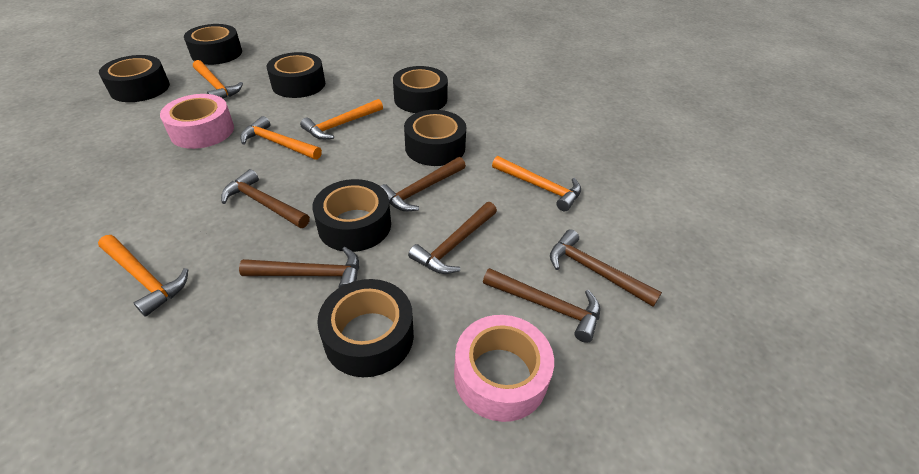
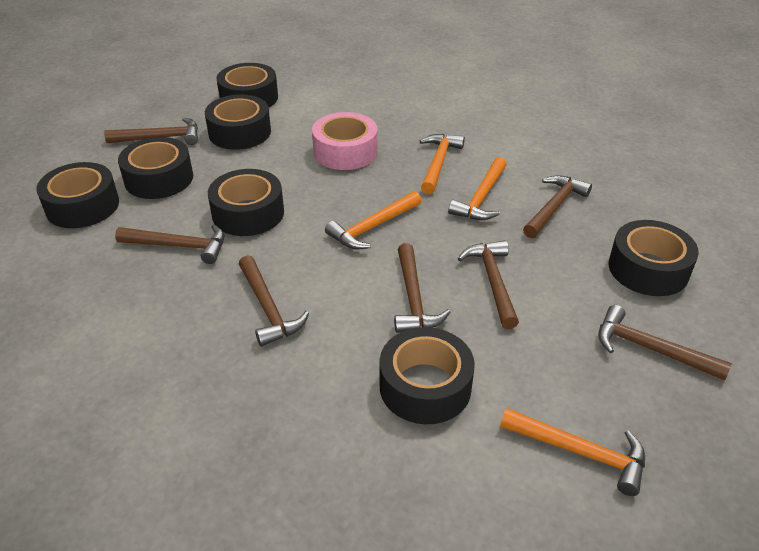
brown hammer: [221,169,310,228] [239,247,359,288] [381,157,466,212] [408,202,497,274] [483,268,600,343] [550,229,662,307] = 6 -> [104,118,198,145] [115,224,224,264] [239,255,309,347] [394,243,451,333] [458,240,519,329] [523,175,592,238] [598,305,732,381] = 7
orange hammer: [98,235,188,317] [193,60,243,98] [240,116,322,160] [300,99,383,140] [492,156,581,211] = 5 -> [325,191,422,249] [420,134,465,194] [448,157,507,220] [500,408,645,496] = 4
pink tape: [160,94,234,149] [454,315,554,422] = 2 -> [312,112,378,170] = 1

